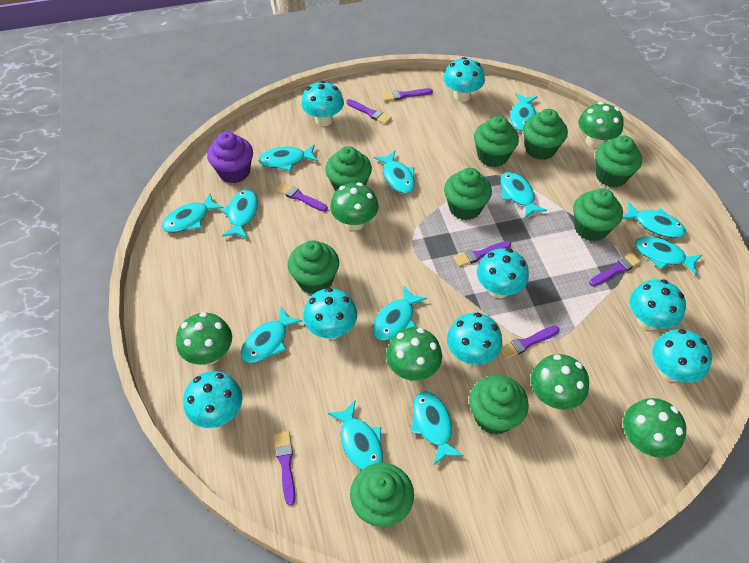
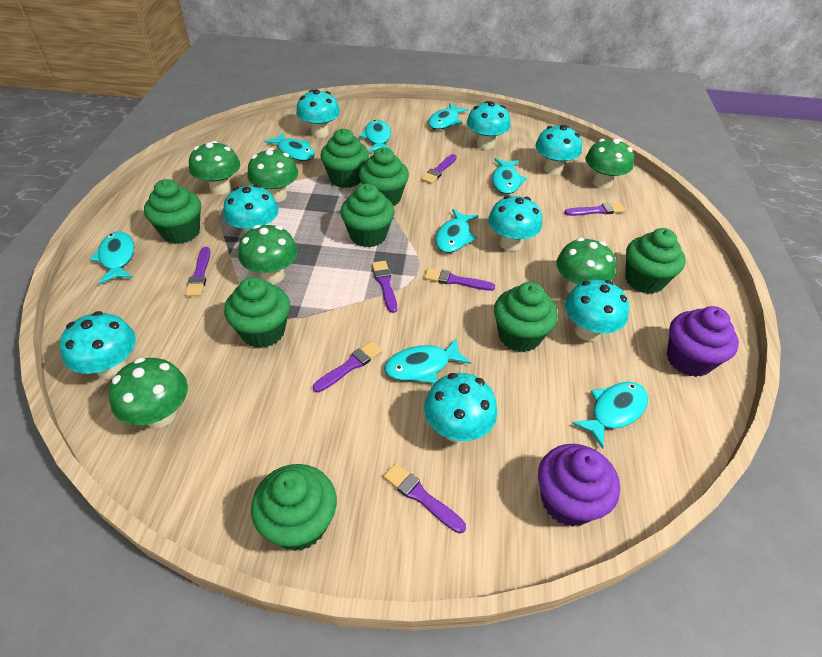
green cupcake: [288,240,339,294] [325,146,372,191] [350,463,414,527] [444,168,492,220] [469,375,529,435] [474,116,519,167] [523,109,568,160] [573,188,623,241] [595,136,642,188] = 9 -> [144,179,201,244] [224,277,290,348] [251,464,337,551] [320,128,369,188] [340,183,395,248] [359,147,409,206] [494,282,558,352] [625,228,686,294] = 8
purple cupcake: [207,132,253,183] = 1 -> [538,444,620,527] [667,306,739,377] = 2
turquoise fish: [162,193,224,233] [221,189,258,239] [241,307,302,363] [259,144,318,171] [328,401,383,470] [373,286,427,341] [374,151,415,194] [411,392,464,466] [501,172,547,218] [510,93,537,131] [622,202,686,238] [635,236,702,275] = 12 -> [90,232,134,284] [264,132,315,161] [359,120,392,152] [384,338,471,383] [428,103,468,129] [435,209,478,253] [492,158,527,194] [572,382,648,449] = 8

